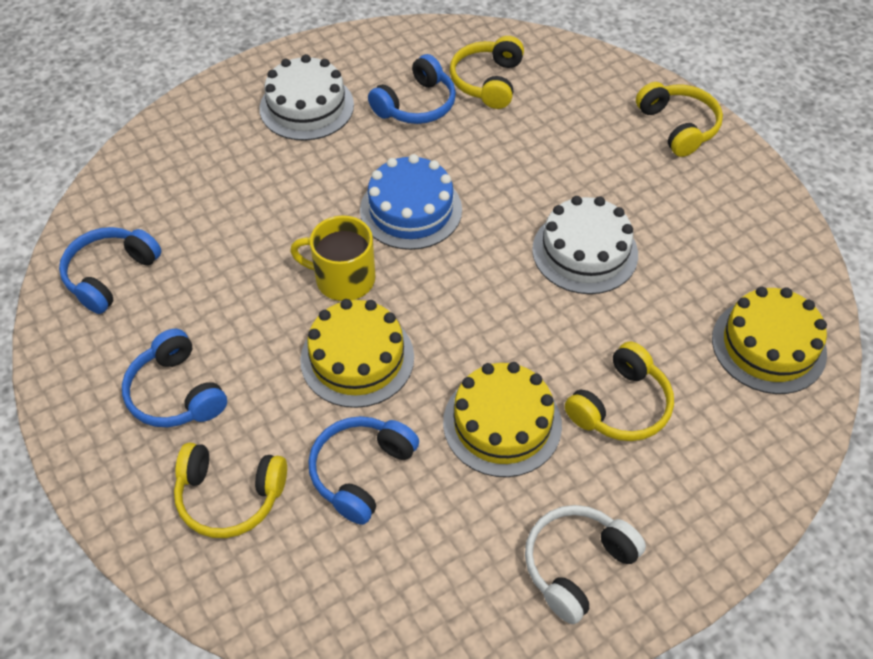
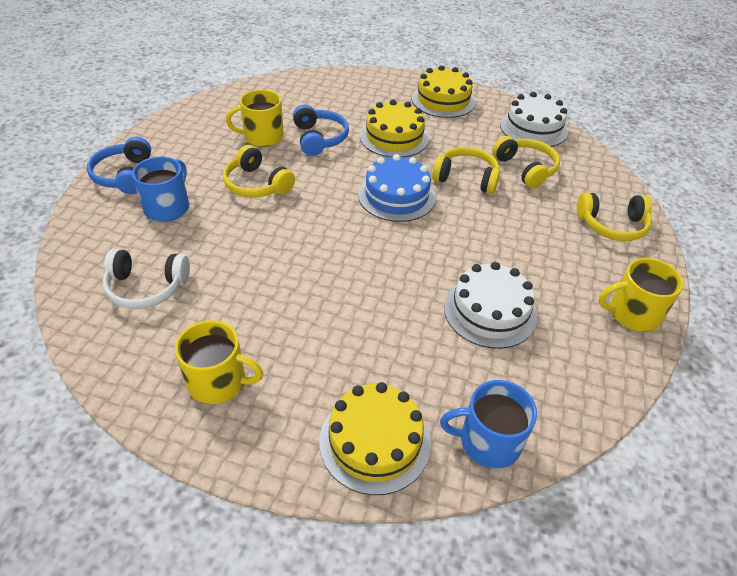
blue headphones: [59,227,161,314] [122,329,227,427] [308,416,419,525] [368,54,456,124] = 4 -> [87,137,151,194] [293,104,349,156] = 2
blue mug: none = 0 -> [132,157,189,222] [440,380,537,469] = 2
yellow mug: [290,215,376,301] = 1 -> [175,320,263,404] [226,90,284,147] [598,258,684,332] = 3

